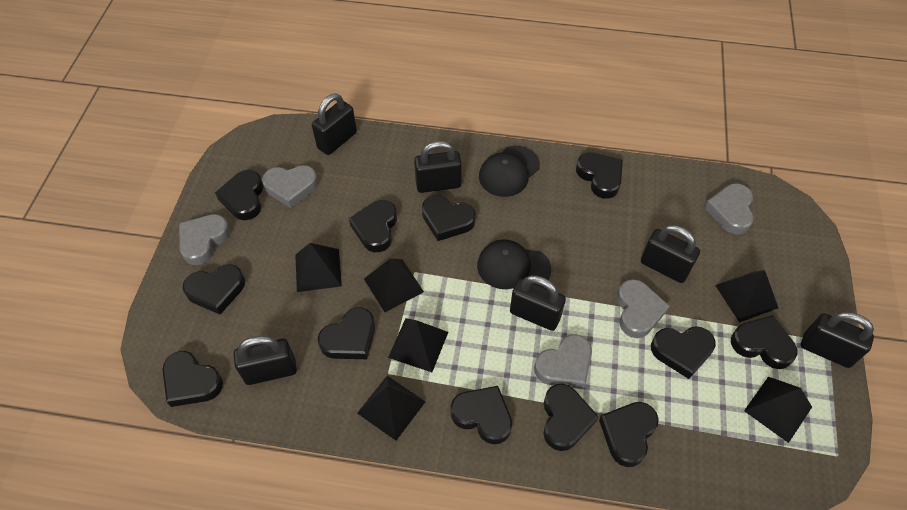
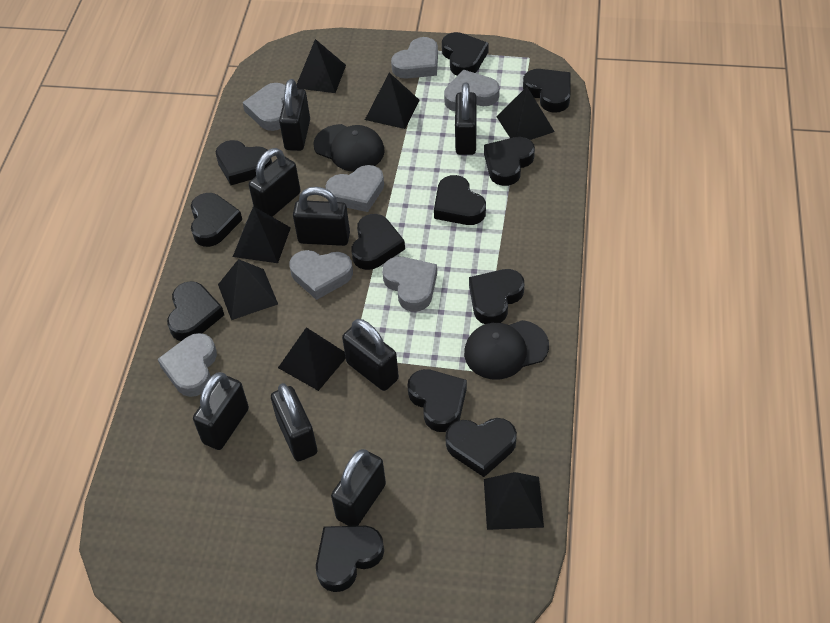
black padlock: [234,336,297,385] [312,93,357,155] [414,141,462,193] [510,275,566,331] [641,225,700,283] [801,312,874,368] = 6 -> [193,372,249,450] [249,148,301,217] [271,383,317,461] [279,79,310,151] [293,187,350,246] [331,449,386,526] [342,319,399,391] [455,82,477,155] = 8
black pyramid: [295,243,342,292] [357,376,426,440] [364,258,424,312] [388,318,448,372] [715,270,778,323] [744,377,812,443] = 6 -> [218,259,278,320] [233,206,291,263] [278,327,346,391] [297,39,346,93] [365,73,420,129] [484,472,544,530] [496,87,555,140] = 7
grey heart: [179,214,230,265] [262,165,318,208] [534,334,592,389] [617,279,670,338] [704,183,754,234] = 5 -> [158,333,217,397] [243,83,286,131] [289,250,353,300] [326,165,384,212] [382,257,437,312] [391,37,438,79] [444,70,499,111] = 7

